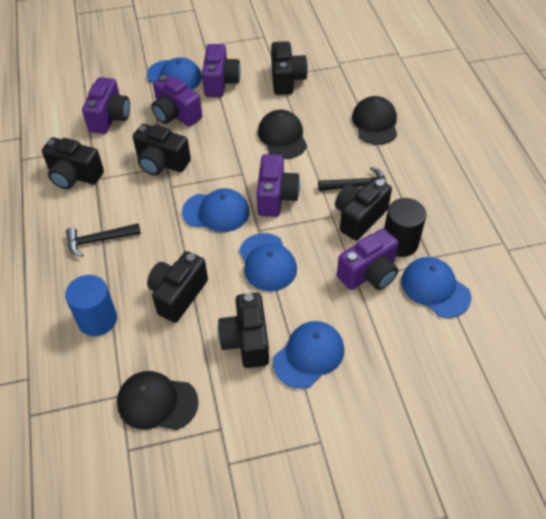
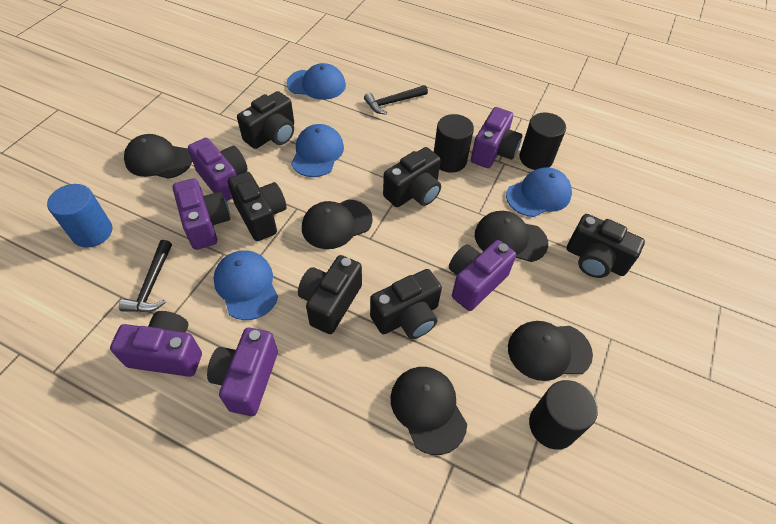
black cap: [117,371,199,430] [258,110,307,159] [352,96,397,145] = 3 -> [124,134,192,179] [302,199,373,249] [391,367,467,455] [475,211,548,262] [508,321,593,381] = 5
black cylinder: [384,198,426,257] = 1 -> [434,114,474,173] [519,112,566,170] [529,380,598,450] = 3
blue cap: [147,57,202,90] [182,188,249,232] [239,233,297,291] [273,321,344,389] [401,257,471,318] = 5 -> [213,250,278,320] [287,63,346,100] [291,124,344,177] [506,167,572,217] = 4
purple camera: [82,77,130,134] [151,74,202,127] [202,44,241,97] [257,154,300,217] [337,228,399,290] = 5 -> [110,311,202,377] [173,178,230,250] [188,138,248,201] [207,328,278,416] [449,240,516,311] [471,107,522,168] = 6

